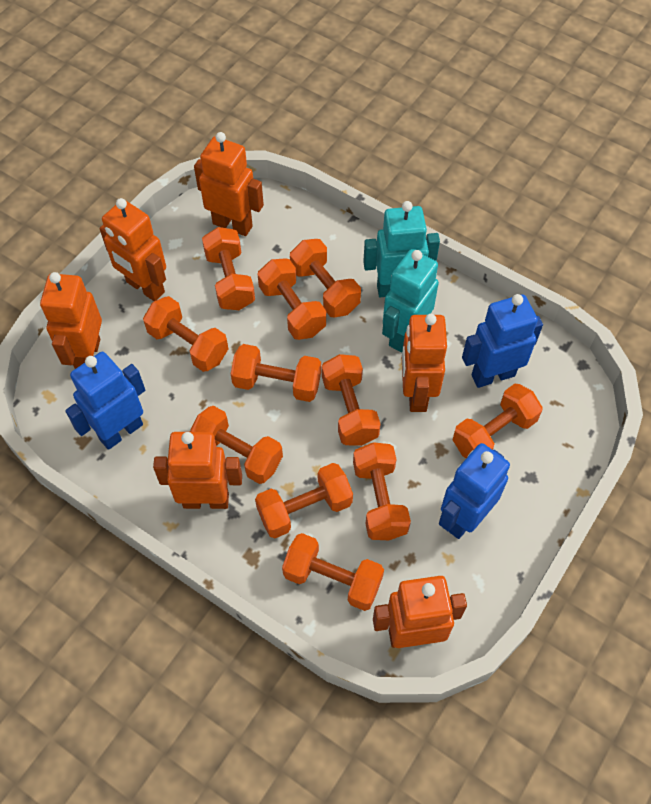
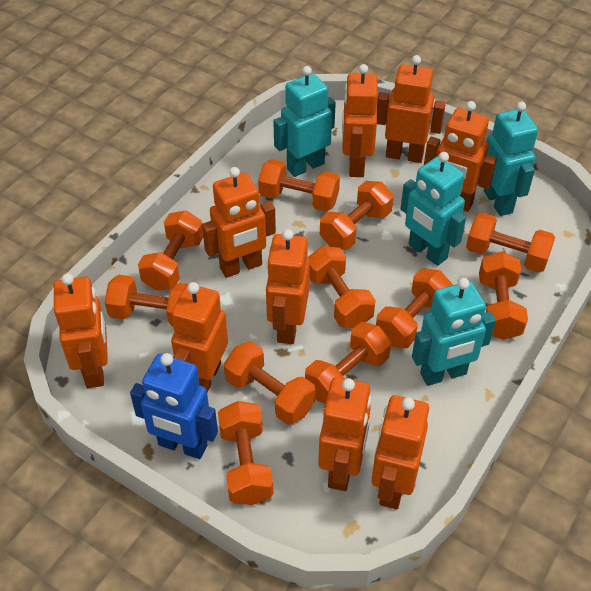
blue robot: [65,352,145,450] [439,443,510,539] [462,294,543,388] = 3 -> [130,353,218,459] = 1
orange robot: [40,272,102,369] [100,198,166,301] [153,432,242,509] [194,132,264,236] [373,576,467,648] [402,314,447,412] = 6 -> [54,273,108,388] [171,282,228,393] [202,167,276,278] [266,229,310,344] [318,377,371,491] [342,64,378,177] [372,395,429,510] [377,55,446,163] [424,101,497,212] = 9
turquoise robot: [363,201,440,297] [382,249,439,353] = 2 -> [273,66,336,177] [401,152,466,266] [412,278,496,386] [484,101,538,216] = 4

